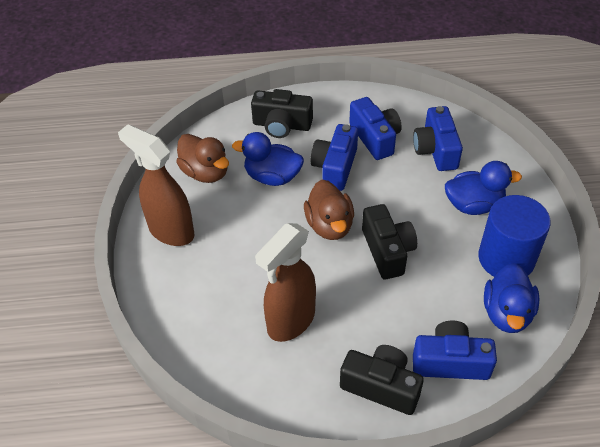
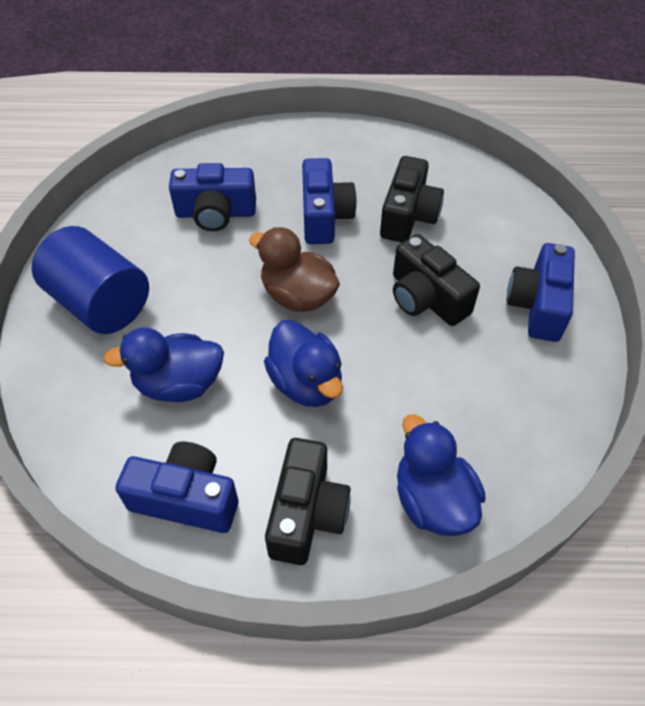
brown duck: [176,134,229,183] [304,180,354,240] = 2 -> [249,227,340,312] = 1
brown spray bottle: [118,124,194,246] [255,223,316,342] = 2 -> none = 0

